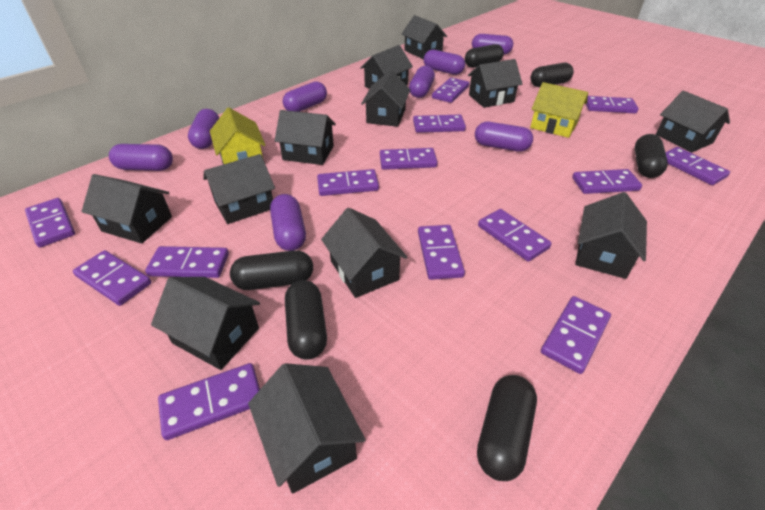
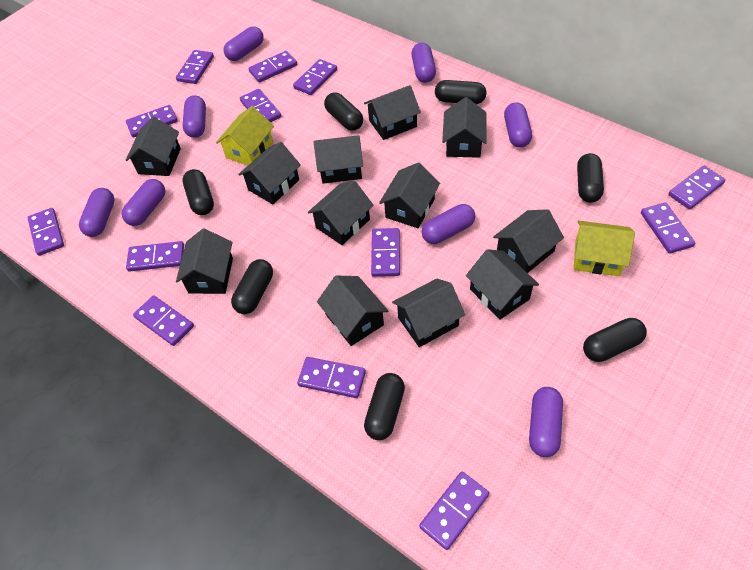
black capsule: [230,250,313,290] [285,280,327,360] [465,44,504,68] [477,375,537,481] [531,63,574,87] [634,134,668,178] = 6 -> [182,169,214,215] [231,259,273,314] [324,92,363,131] [364,373,405,440] [435,80,487,104] [577,153,604,203] [583,318,647,362] = 7
purple domino: [25,198,75,247] [73,250,151,306] [145,246,229,278] [158,363,260,440] [317,169,379,196] [380,148,438,170] [413,115,466,133] [418,225,465,280] [432,78,469,103] [478,209,552,262] [541,296,611,374] [572,169,642,194] [586,96,639,113] [665,147,730,185] = 14 -> [27,208,64,256] [126,105,178,138] [126,241,184,272] [133,295,194,346] [176,50,214,84] [240,89,281,122] [248,51,297,83] [293,59,337,95] [297,357,366,398] [371,228,400,277] [419,472,489,550] [641,202,695,254] [668,166,725,210] = 13

